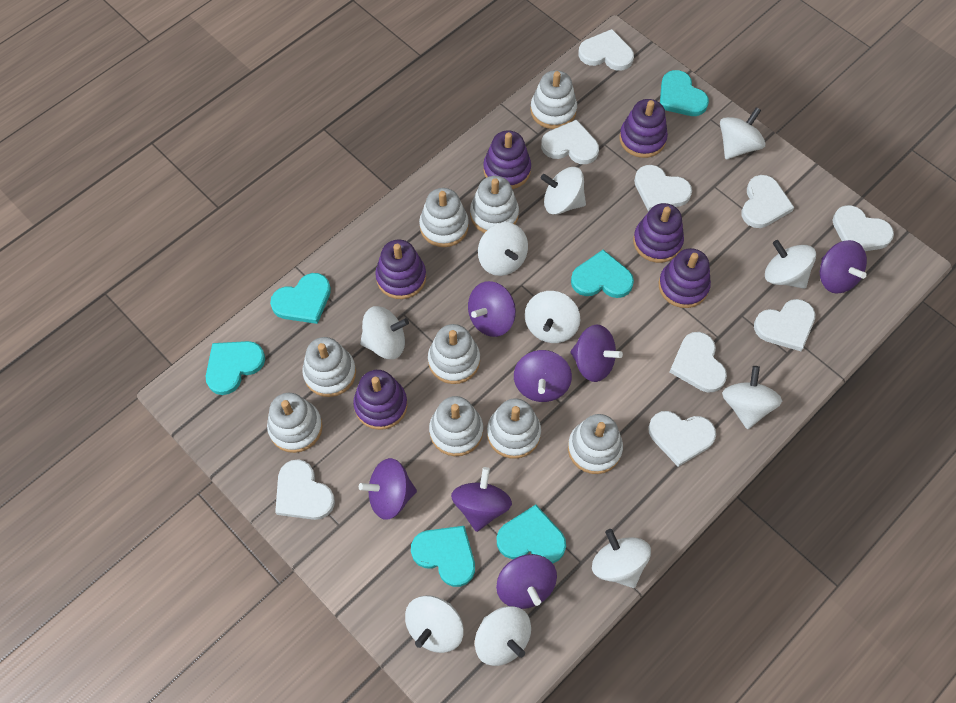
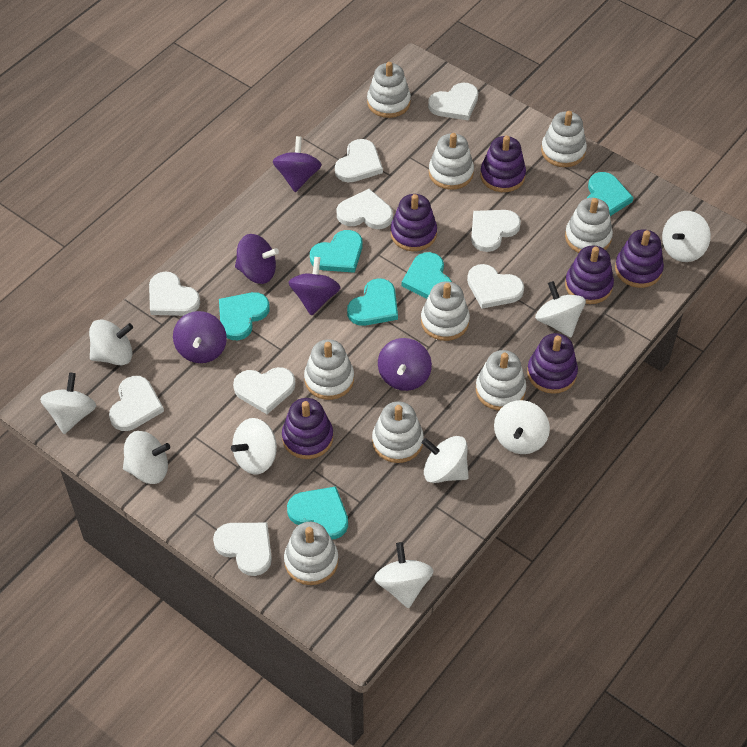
purple spinning top: [359,458,417,520] [451,467,512,532] [468,281,516,337] [496,554,557,609] [514,350,572,402] [570,324,623,382] [820,240,867,294] = 7 -> [173,311,227,363] [235,234,279,284] [273,136,322,192] [288,257,341,316] [378,338,432,391] = 5
white spinning top: [360,306,409,359] [405,595,464,653] [475,606,531,666] [478,223,528,276] [525,291,580,343] [541,167,586,215] [592,529,651,588] [720,107,766,160] [722,366,782,430] [765,240,816,289] = 10 -> [40,373,96,434] [89,319,133,365] [123,431,170,484] [231,418,277,475] [374,542,433,609] [422,436,469,483] [494,400,550,454] [535,281,586,337] [662,211,711,262] = 9

